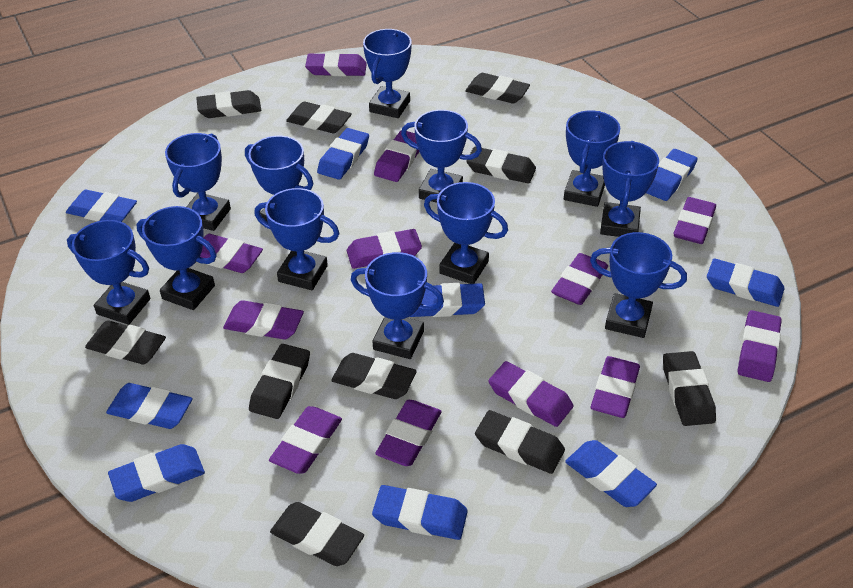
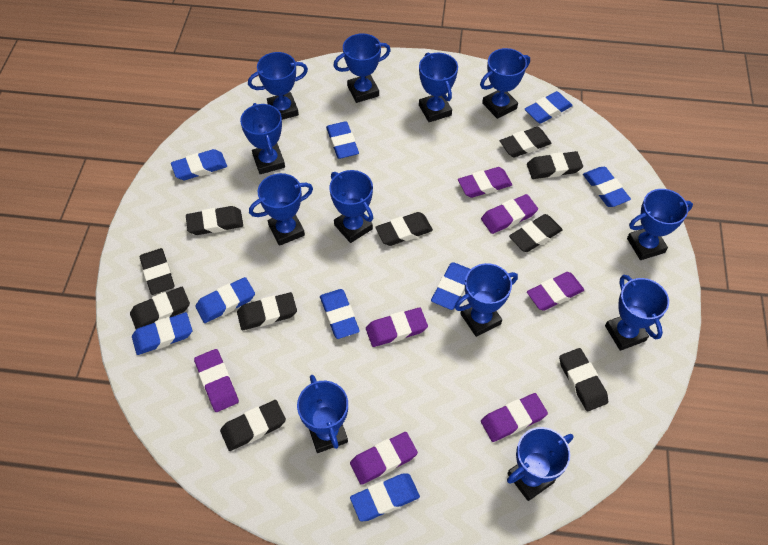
purple eraser: [200,234,263,273] [223,300,304,340] [269,406,342,474] [305,52,367,76] [347,229,422,269] [374,130,419,182] [375,400,442,466] [488,361,573,427] [551,253,608,305] [591,356,640,418] [674,197,716,244] [738,310,781,382] = 12 -> [194,349,239,412] [350,432,418,485] [366,308,428,347] [458,167,512,198] [481,194,538,234] [481,393,548,442] [527,272,584,311] = 7

